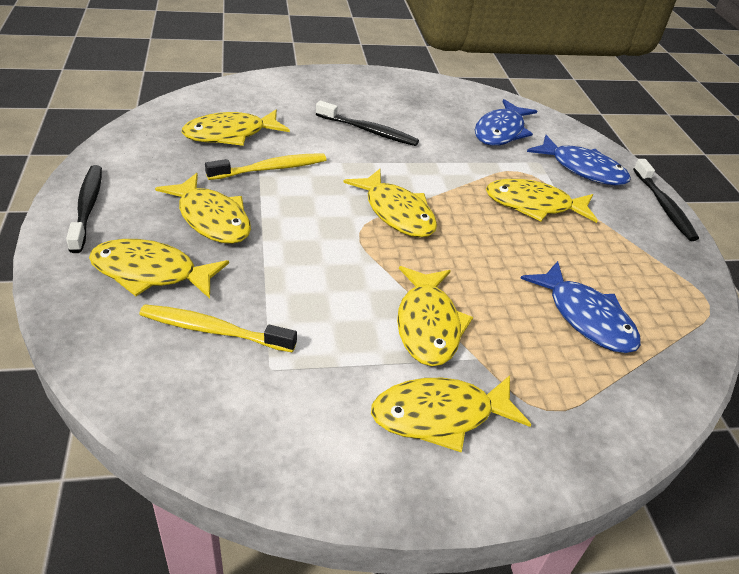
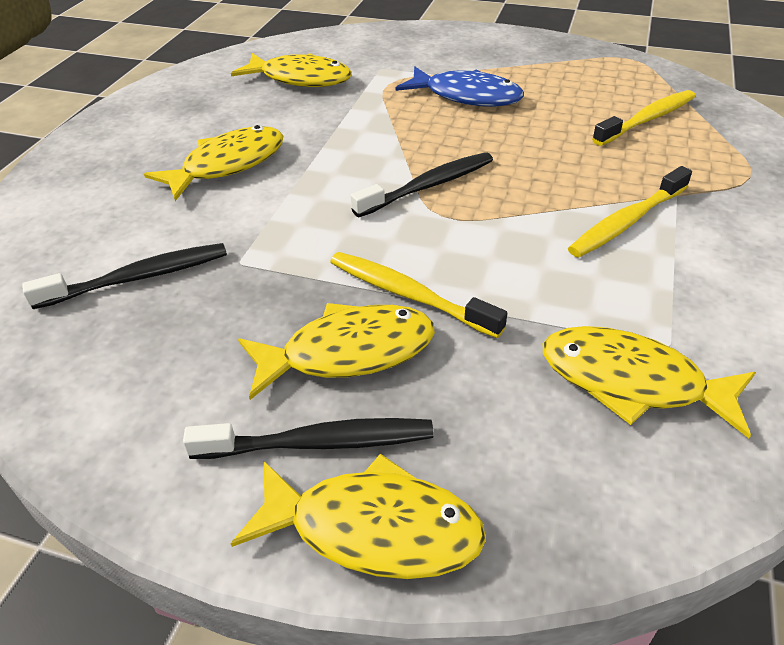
blue fish: [475,99,537,146] [520,261,641,353] [527,135,631,185] = 3 -> [396,67,524,107] = 1
yellow fish: [89,239,229,299] [155,173,251,244] [182,110,290,146] [343,169,437,237] [371,375,532,452] [397,266,473,366] [486,179,598,223] = 7 -> [144,125,283,201] [231,53,352,87] [231,454,486,579] [238,303,435,400] [543,326,756,438] = 5
yellow toothbrush: [139,304,297,353] [205,153,326,180] = 2 -> [330,252,507,338] [568,166,692,257] [592,90,696,146] = 3

